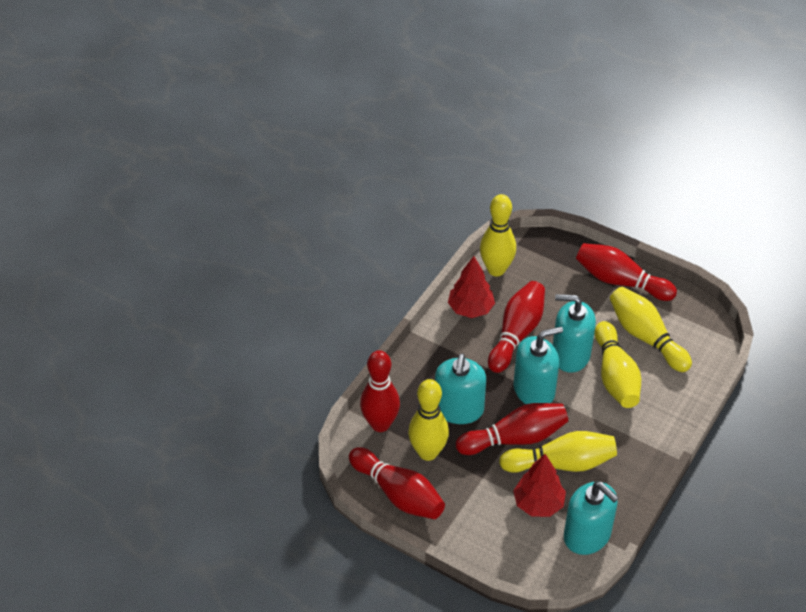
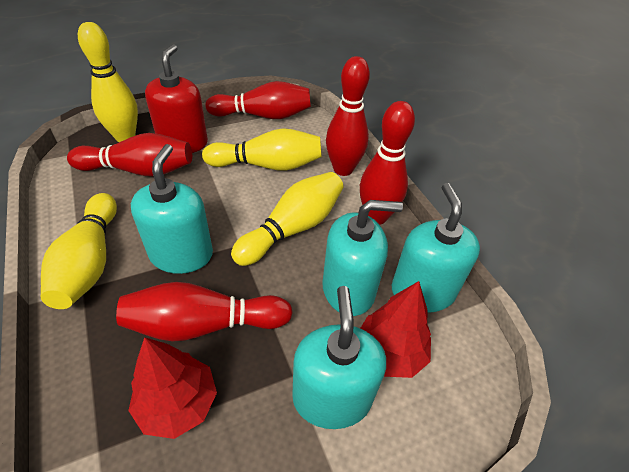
red soap dispenser: none = 0 -> [145,44,208,153] = 1
yellow bowling pin: [408,379,449,461] [480,194,516,276] [499,431,617,473] [594,321,641,408] [610,287,692,372] = 5 -> [41,193,117,309] [78,22,138,142] [202,128,322,171] [231,172,343,266] = 4

